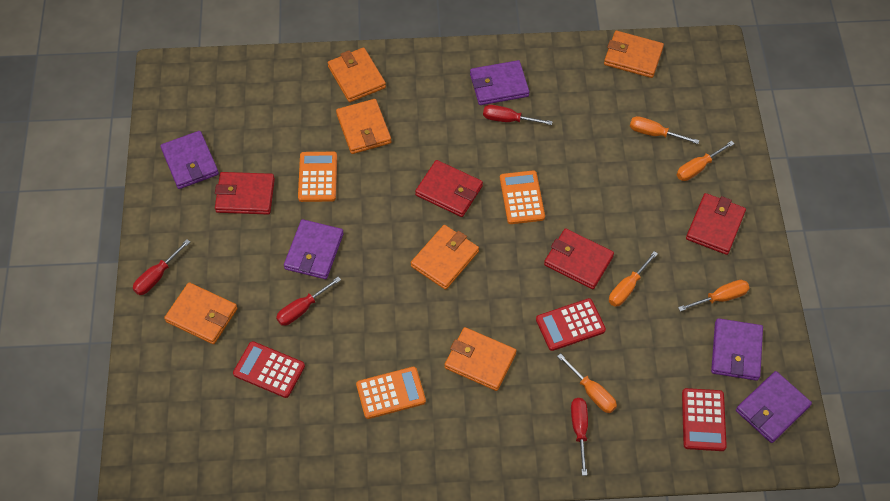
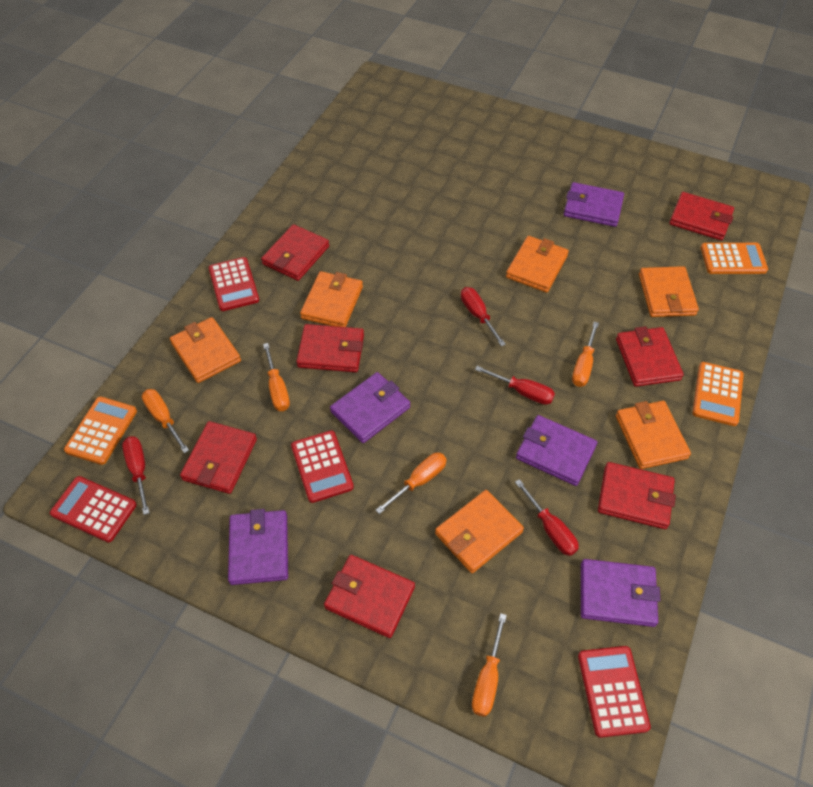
red calculator: [233,341,305,398] [536,298,606,351] [682,388,727,451] = 3 -> [50,476,137,542] [209,257,259,311] [291,430,354,503] [578,646,651,738] = 4
red wallet: [215,172,275,214] [415,160,483,217] [544,228,614,289] [686,193,746,255] = 4 -> [180,421,257,494] [261,224,329,281] [296,324,364,372] [324,555,415,638] [598,462,676,529] [616,326,684,387] [669,192,734,240] = 7

